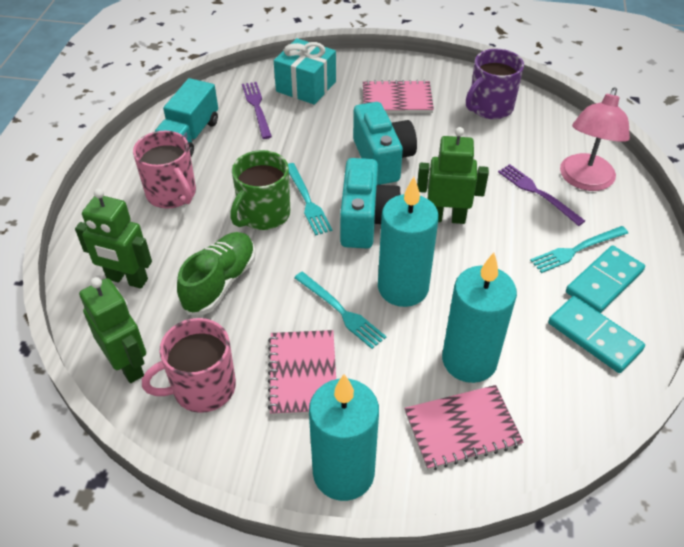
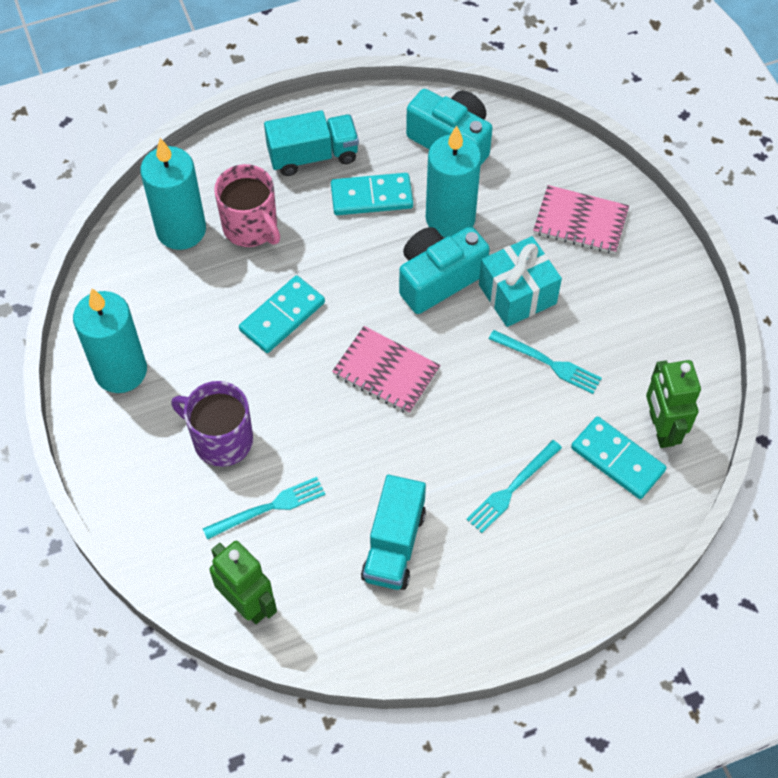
green mug: [230,150,290,230] = 1 -> none = 0
green robot: [75,188,152,289] [79,277,146,383] [417,127,489,224] = 3 -> [209,541,277,624] [646,360,701,448] = 2
green shoe: [177,232,256,315] = 1 -> none = 0
pink lamp: [560,87,630,191] = 1 -> none = 0
pink mug: [133,131,196,209] [142,318,236,413] = 2 -> [214,164,280,247] = 1
pink notebook: [268,330,336,416] [363,80,434,113] [405,385,524,470] = 3 -> [332,326,441,414] [533,185,629,254] = 2
purple fork: [242,82,272,139] [498,164,585,226] = 2 -> none = 0
turquoise domino: [548,296,645,373] [566,245,645,313] = 2 -> [239,275,325,353] [331,173,413,215] [571,416,666,499] = 3
turquoise truck: [155,78,218,156] = 1 -> [264,110,359,176] [361,475,426,590] = 2

